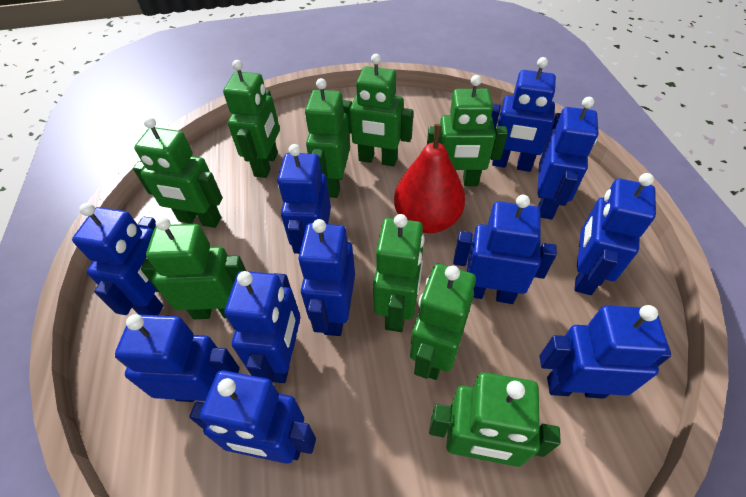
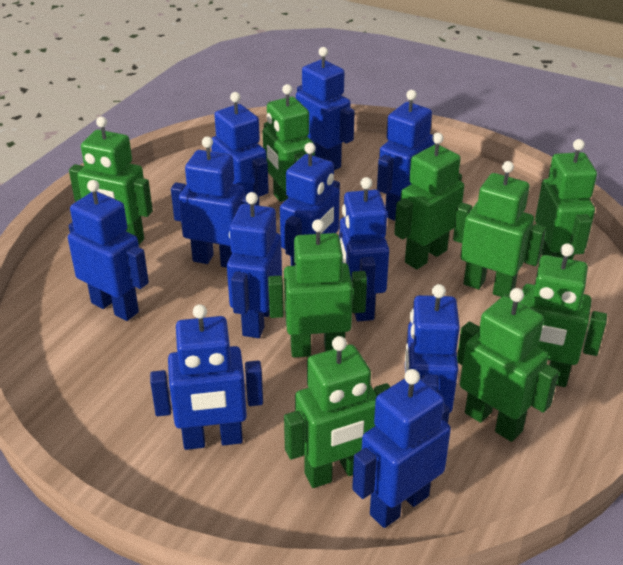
red pear: [394,124,466,233] = 1 -> none = 0

